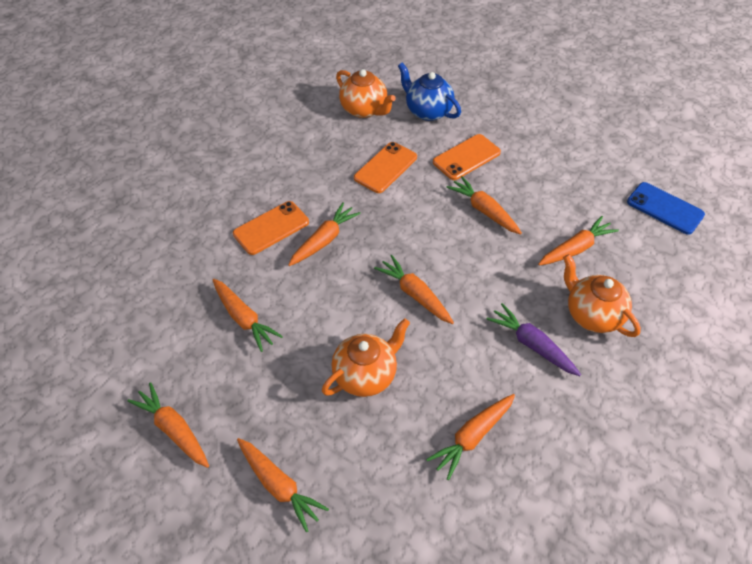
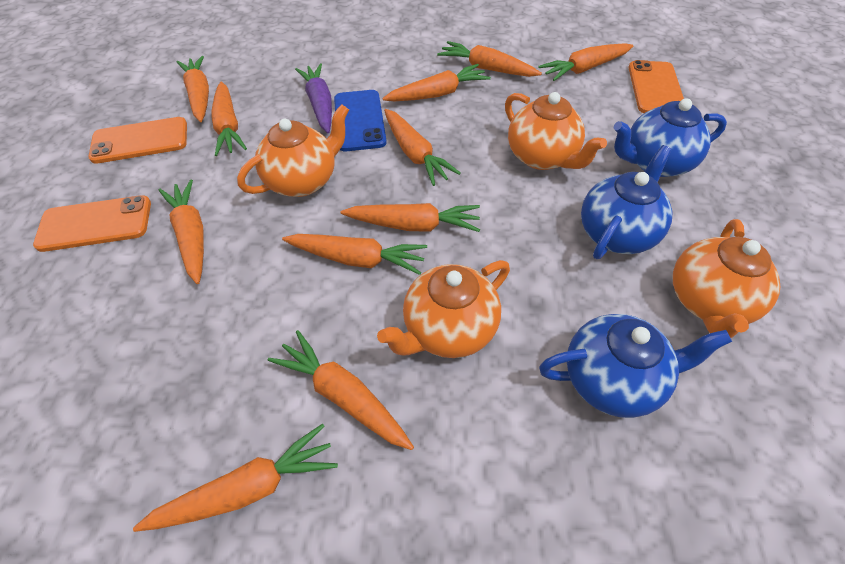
blue teapot: [398,63,461,121] = 1 -> [539,314,732,418] [581,145,672,259] [614,98,727,177] = 3
orange carrot: [127,382,209,468] [212,279,283,352] [237,438,329,532] [288,202,361,266] [374,255,454,324] [426,394,515,480] [446,176,522,234] [538,216,619,266] = 8 -> [133,424,338,532] [159,179,204,284] [177,56,209,122] [211,81,247,156] [268,330,414,450] [282,234,427,275] [340,203,480,232] [382,64,491,101] [384,109,461,186] [437,41,542,77] [538,43,633,81] = 11
orange teapot: [322,318,410,397] [336,69,396,118] [563,254,641,337] = 3 -> [237,104,349,197] [377,260,510,358] [505,92,607,170] [673,219,781,338] = 4

